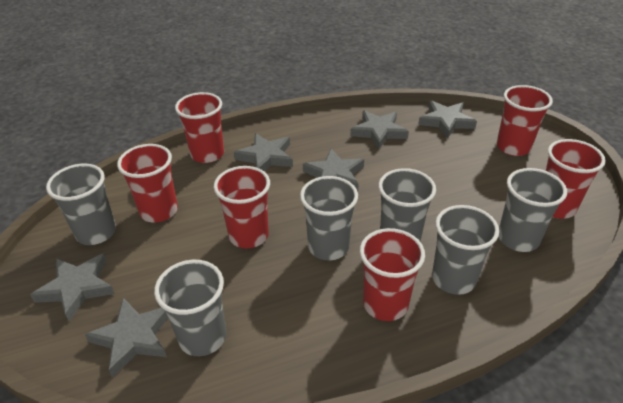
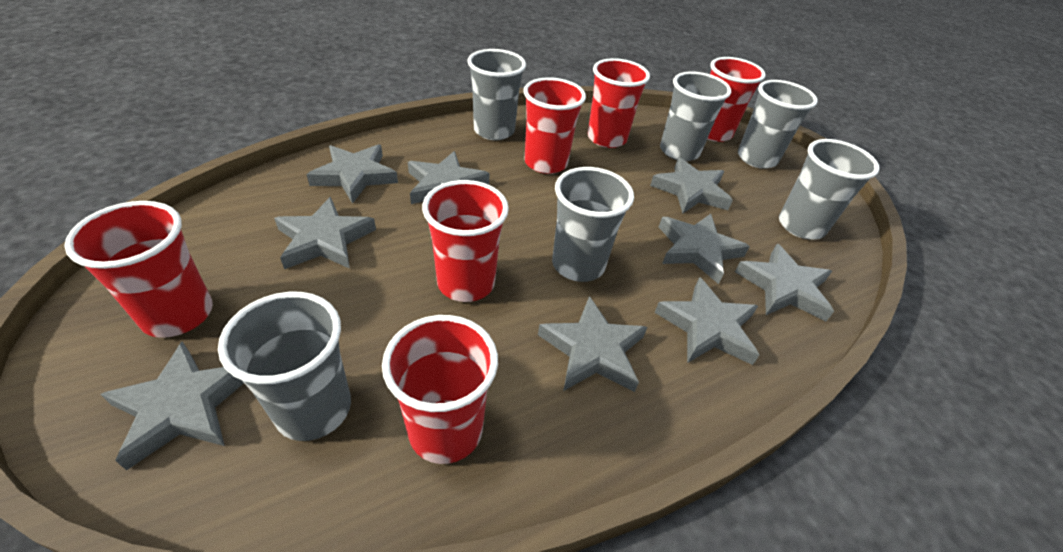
grey star: [30,254,115,321] [85,298,168,377] [234,133,293,171] [303,149,364,191] [350,110,409,149] [418,100,477,139] = 6 -> [100,342,244,470] [274,197,376,269] [306,144,398,204] [408,151,490,204] [538,296,647,392] [650,157,733,214] [654,277,759,365] [659,214,750,284] [735,244,834,321] = 9

